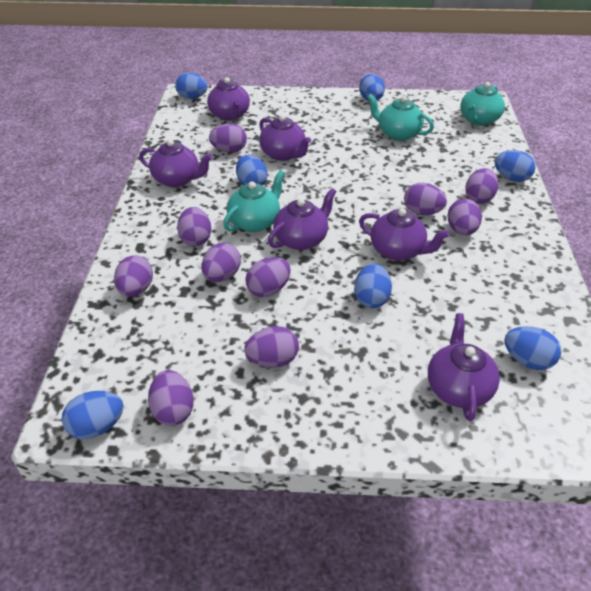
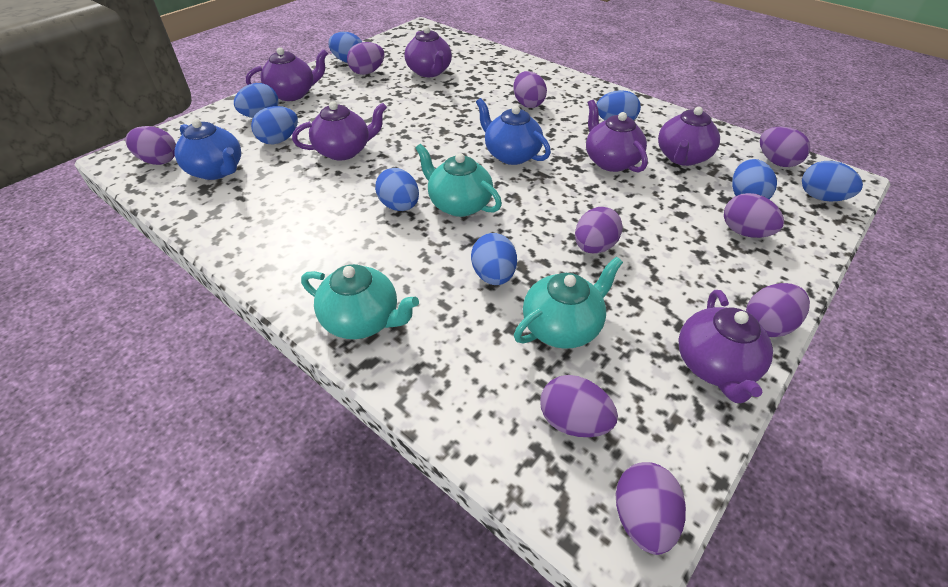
blue egg: [62,391,124,439] [175,73,208,99] [236,155,268,186] [354,264,392,308] [359,74,385,101] [495,150,536,182] [504,326,561,370] = 7 -> [234,83,278,118] [251,106,298,144] [328,32,362,63] [375,168,419,211] [471,233,517,285] [596,90,641,120] [732,159,777,199] [802,161,863,201] = 8
blue teapot: none = 0 -> [174,119,241,180] [476,98,551,165] = 2
purple egg: [114,255,153,297] [148,370,194,426] [177,207,212,246] [201,243,241,282] [209,124,247,153] [244,326,299,368] [245,257,291,297] [404,183,447,215] [447,199,482,235] [465,168,498,204] = 10 -> [125,126,176,165] [347,42,384,75] [513,71,547,108] [540,375,618,437] [575,207,622,254] [615,462,686,555] [724,193,784,238] [746,283,810,337] [760,126,810,167] = 9

